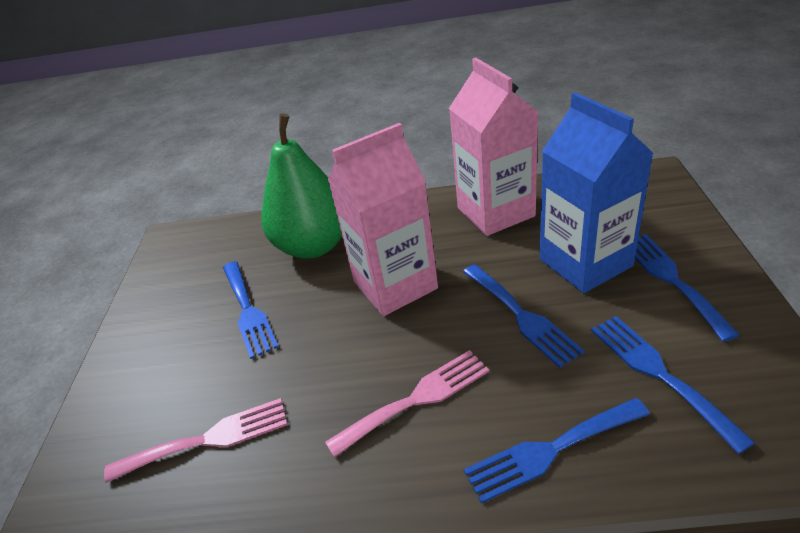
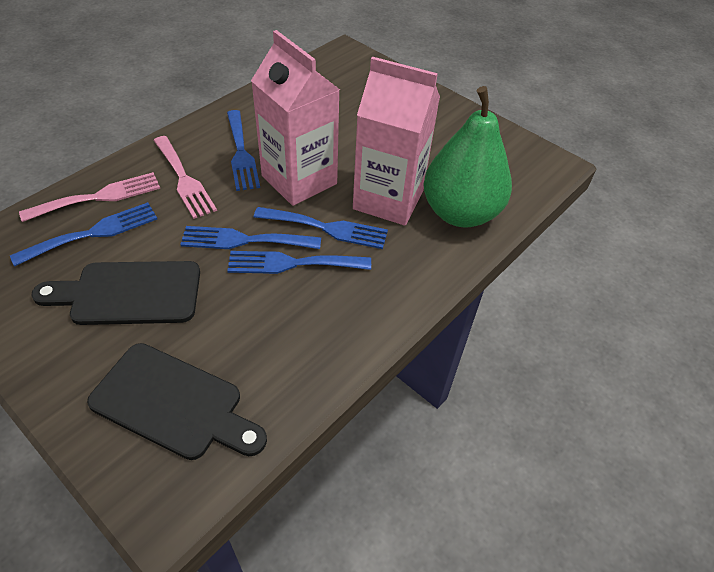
black cutting board: none = 0 -> [32,261,200,325] [87,343,267,460] = 2
blue carton: [540,92,654,293] = 1 -> none = 0

